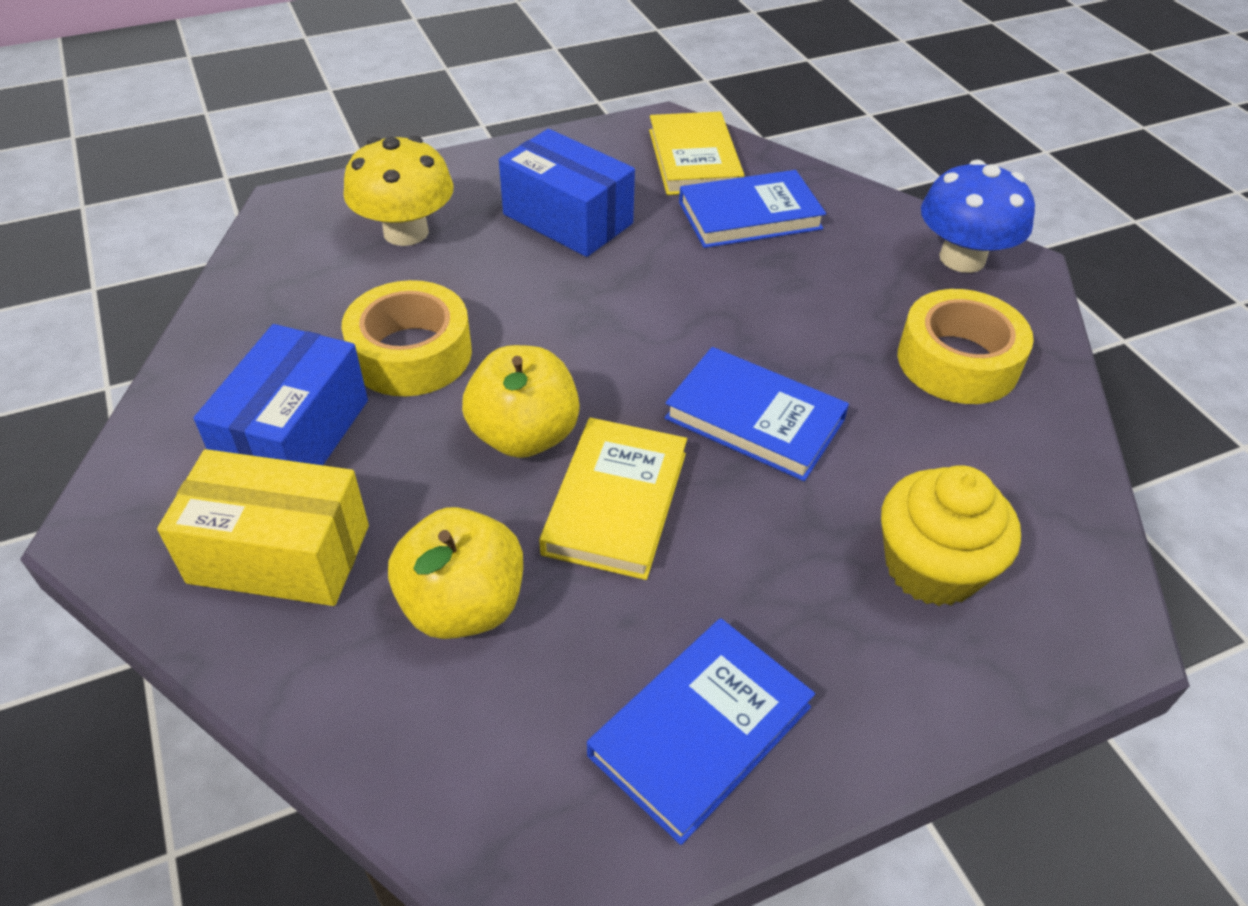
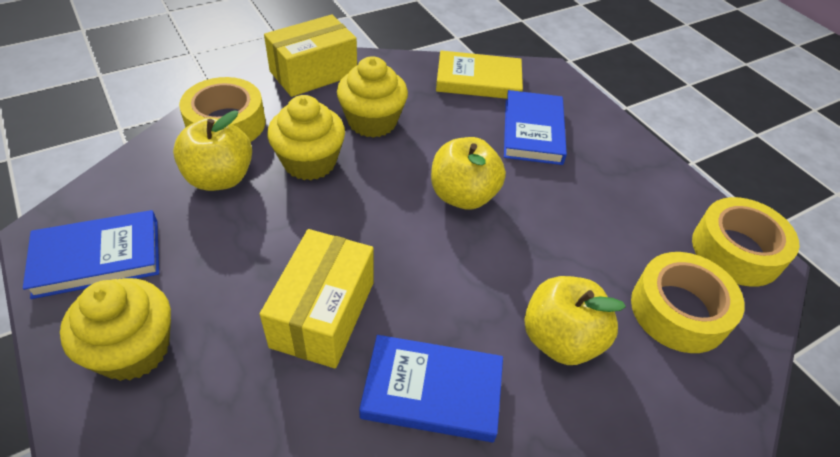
blue box: [194,324,368,465] [499,129,635,257] = 2 -> none = 0
blue mushroom: [921,159,1035,273] = 1 -> none = 0
yellow apple: [388,507,523,639] [462,345,580,458] = 2 -> [173,111,252,191] [431,137,506,210] [524,276,626,365] = 3
yellow book: [539,418,687,580] [649,112,745,195] = 2 -> [436,50,523,99] = 1
yellow box: [157,449,369,606] = 1 -> [260,229,374,368] [264,15,357,97] = 2
yellow cupcake: [881,465,1021,606] = 1 -> [60,278,171,381] [267,95,345,180] [337,56,408,138] = 3
yellow mushroom: [343,136,454,246] = 1 -> none = 0
yellow tape: [341,280,472,396] [898,289,1034,404] = 2 -> [179,77,266,142] [631,252,745,353] [692,197,800,287] = 3

